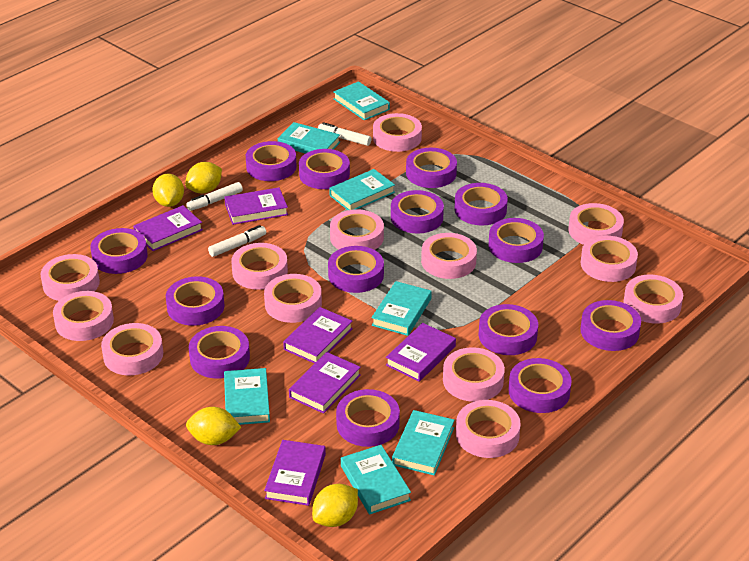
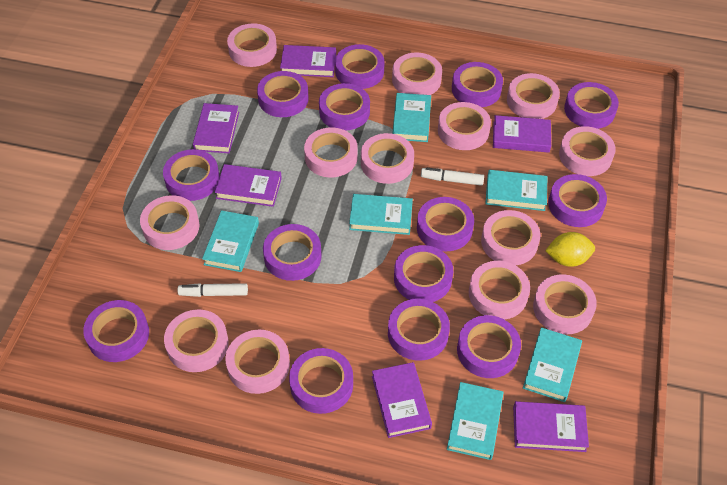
turquoise book: [224,368,270,425] [278,122,340,154] [329,169,395,210] [333,81,390,120] [341,445,411,515] [372,281,432,336] [392,410,454,476] = 7 -> [202,210,259,272] [349,194,413,235] [392,93,431,142] [447,382,504,460] [485,170,548,211] [523,327,582,402] = 6
white marker: [186,182,243,211] [208,225,266,257] [318,122,371,146] = 3 -> [178,283,248,297] [421,168,484,186] = 2
yellow lemon: [152,174,184,207] [185,162,222,193] [186,407,241,445] [312,484,358,527] = 4 -> [545,232,595,267] = 1

